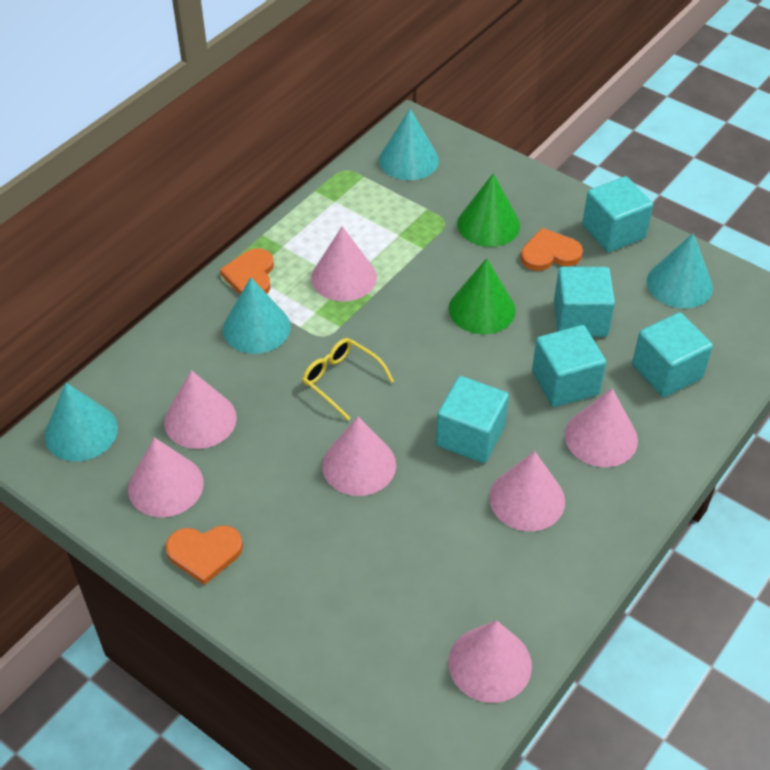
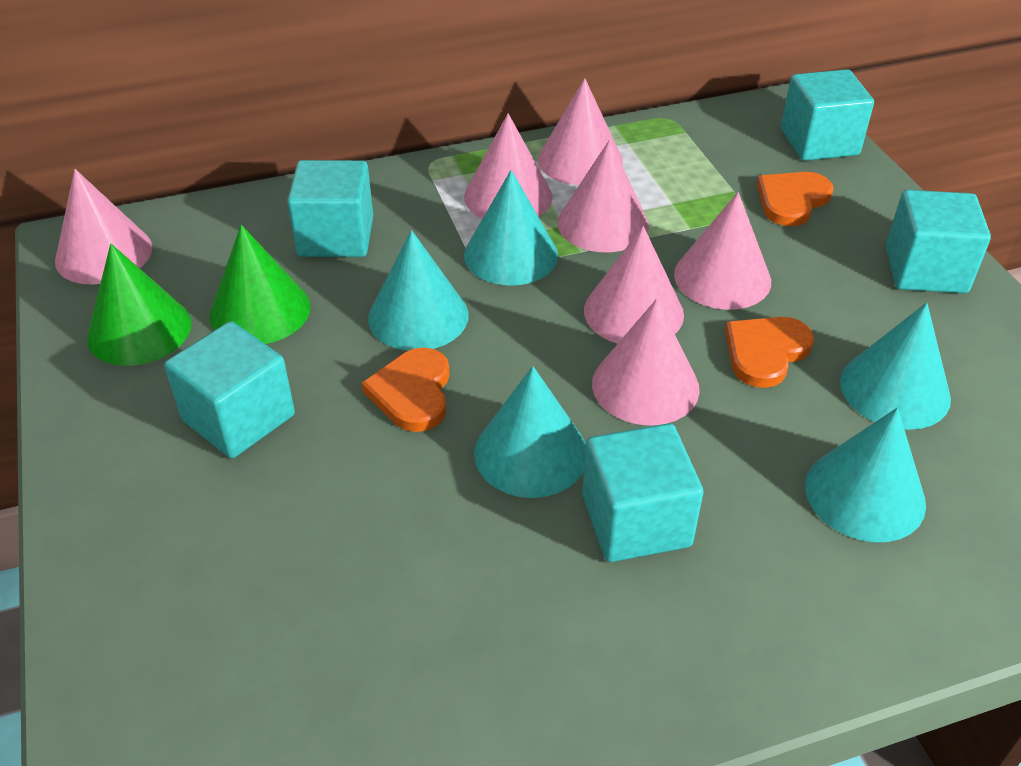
turquoise cone: [44,383,118,461] [223,277,291,354] [379,109,439,180] [647,233,713,308] = 4 -> [368,230,469,351] [464,170,558,286] [474,366,586,498] [805,408,926,542] [840,303,951,430] = 5
yellow glasses: [302,338,394,420] = 1 -> none = 0

